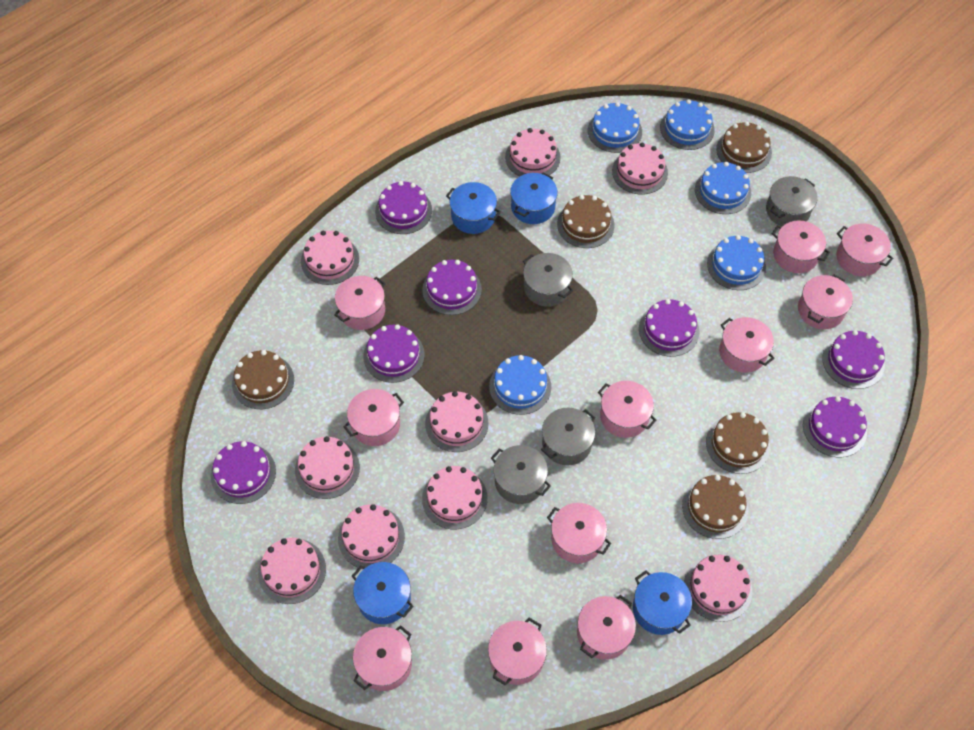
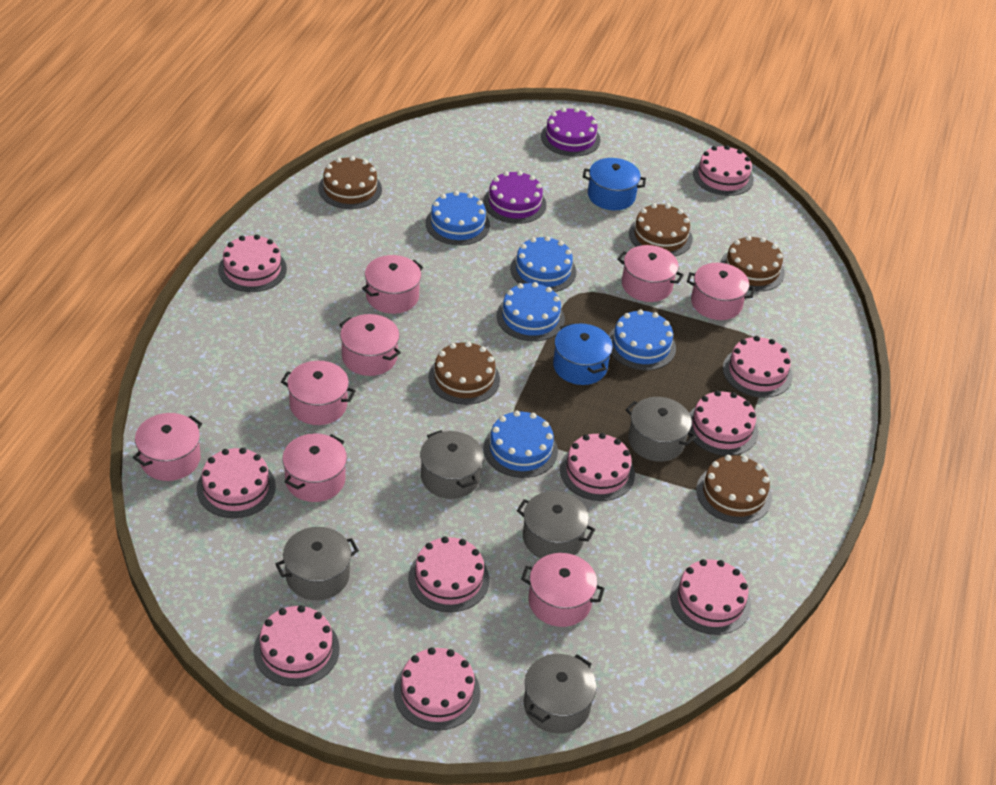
blue pot: [352,562,414,624] [446,182,501,234] [510,173,558,224] [633,570,692,635] = 4 -> [553,323,613,385] [583,158,646,210] = 2
grey pot: [491,445,551,504] [523,253,573,307] [541,408,595,465] [766,176,818,227] = 4 -> [276,527,359,600] [420,430,484,499] [517,491,595,559] [524,654,597,734] [625,397,696,462] = 5
pink cake: [258,538,326,604] [295,436,360,499] [301,230,359,285] [338,504,405,569] [422,466,488,529] [425,391,488,452] [505,128,560,176] [612,143,668,195] [684,555,752,622] = 9 -> [197,448,276,518] [218,235,287,292] [253,605,340,686] [394,647,480,731] [408,536,489,612] [560,433,635,501] [670,559,751,635] [689,391,758,456] [693,145,754,196] [723,336,793,398] = 10
pink pot: [334,276,386,330] [343,389,404,446] [353,625,412,691] [488,618,547,685] [547,503,611,563] [577,595,636,660] [598,381,656,438] [719,317,774,373] [772,221,830,273] [798,275,853,330] [836,223,893,276] = 11 -> [133,413,202,481] [281,361,356,425] [282,433,347,502] [339,314,401,376] [362,255,423,314] [521,553,605,627] [617,245,684,302] [687,263,755,320] = 8
purple cake: [211,441,276,504] [363,324,425,383] [375,181,432,234] [422,260,482,315] [639,299,700,357] [803,396,867,457] [822,330,885,389] = 7 -> [483,171,546,224] [541,108,601,157] = 2

